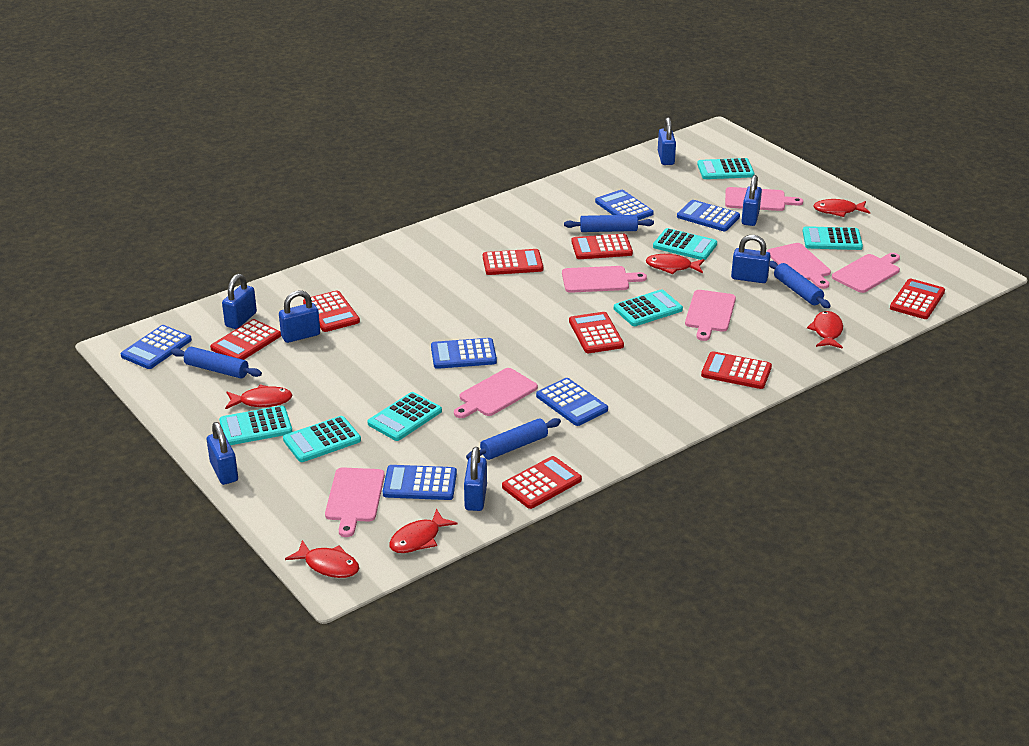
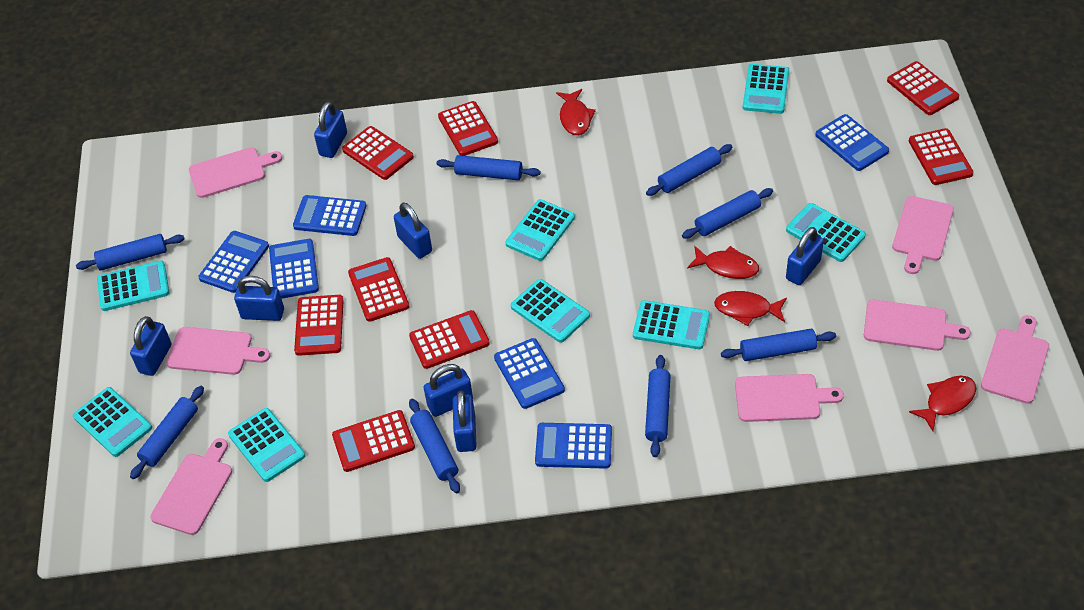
blue rolling pin: [171,347,262,378] [466,418,561,460] [564,215,654,232] [770,261,831,308] = 4 -> [76,234,184,271] [130,386,204,479] [409,399,460,493] [436,155,540,180] [645,355,670,457] [646,144,732,196] [682,188,773,239] [721,329,836,361] = 8
red fish: [225,384,292,409] [285,540,359,578] [389,509,457,553] [646,254,705,274] [807,311,843,349] [813,199,870,217] = 6 -> [556,89,596,135] [687,246,759,279] [714,291,787,326] [909,376,976,431] = 4
turquoise calculator: [219,406,292,445] [283,416,361,462] [367,392,442,441] [614,289,683,326] [653,228,717,260] [697,158,754,179] [803,226,863,250] = 7 -> [73,387,152,457] [97,261,169,311] [228,408,305,482] [505,199,575,261] [511,279,590,343] [633,300,710,349] [743,64,789,114] [786,203,866,262] = 8

